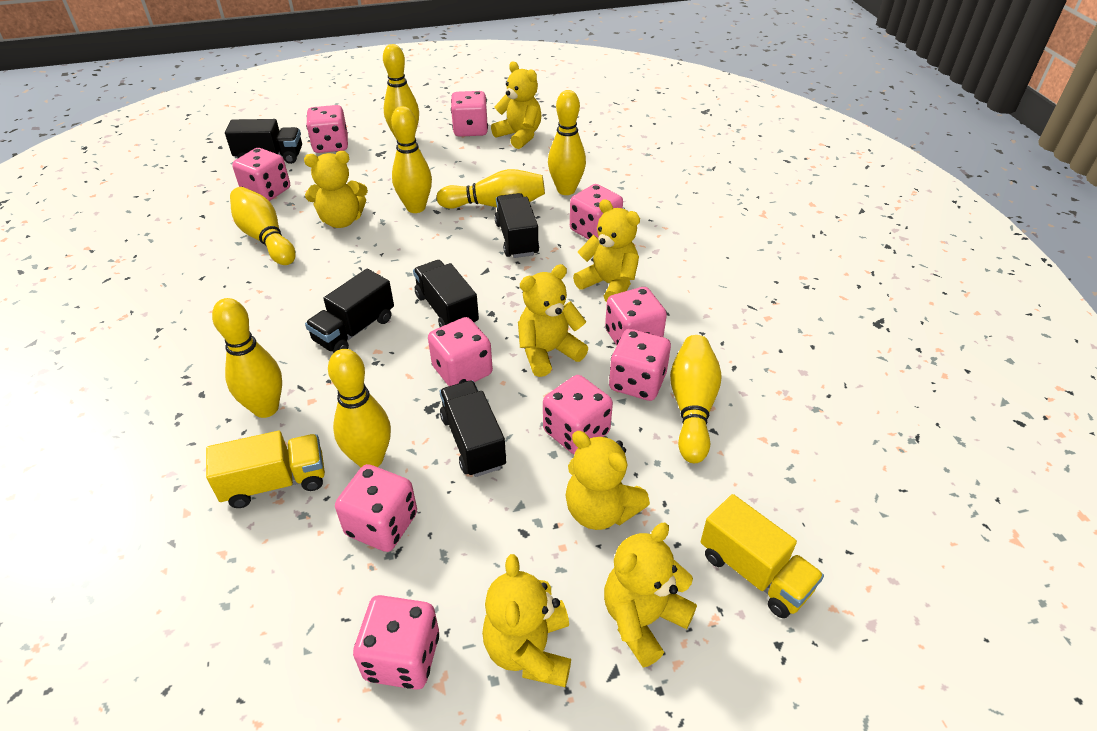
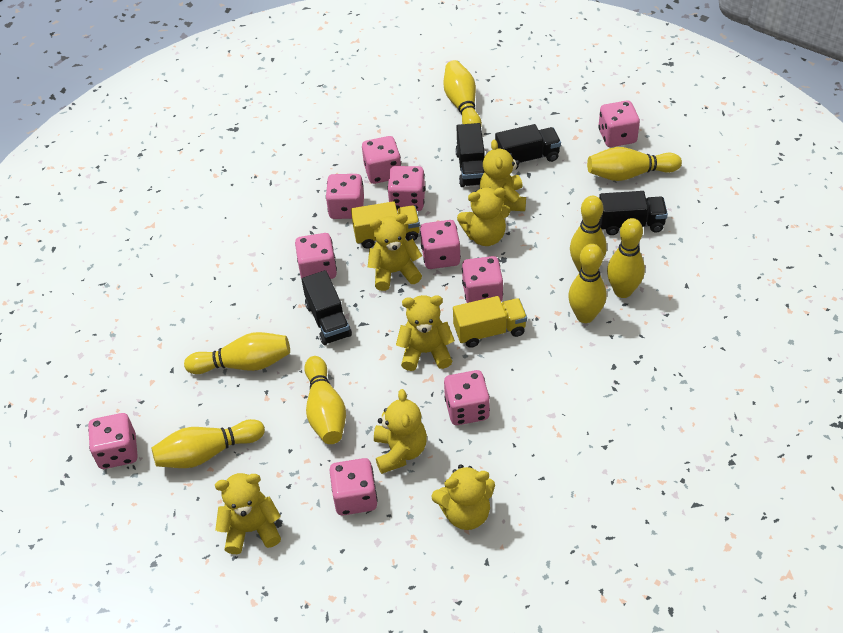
black truck: [225,119,302,164] [305,269,394,353] [413,260,479,327] [439,381,506,477] [494,193,539,258] = 5 -> [302,270,352,345] [455,123,485,187] [495,124,561,170] [599,191,668,235] = 4

